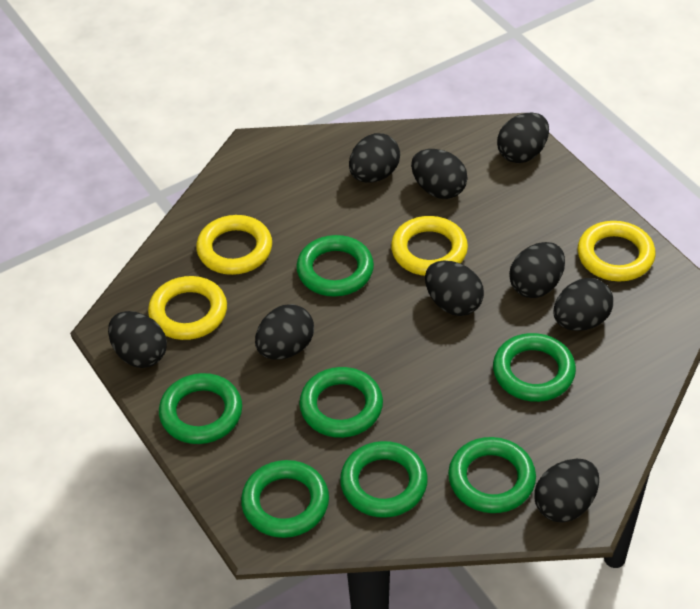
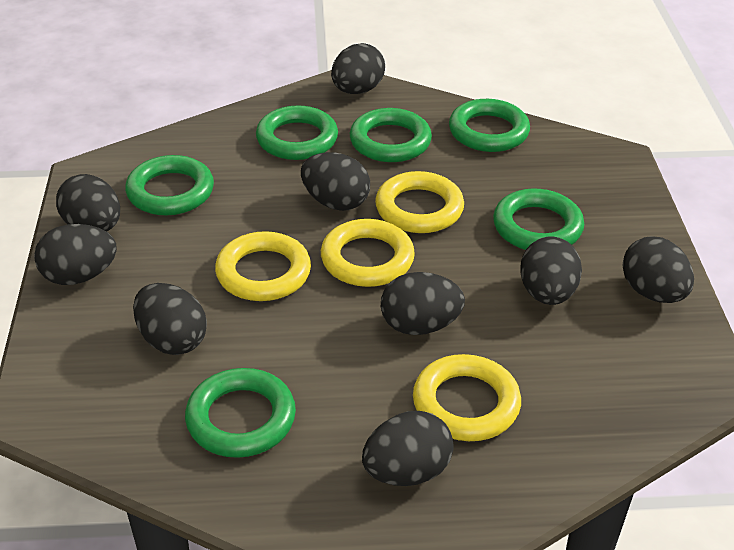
green ring: [159,373,242,444] [241,460,329,538] [296,235,374,296] [299,367,383,438] [340,441,428,518] [448,437,536,513] [493,333,576,402] = 7 -> [125,155,214,215] [185,368,296,458] [256,105,338,160] [350,108,432,162] [449,99,530,152] [493,188,584,250] = 6

